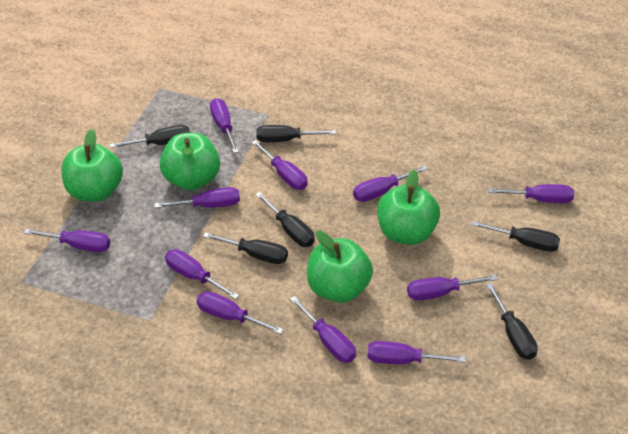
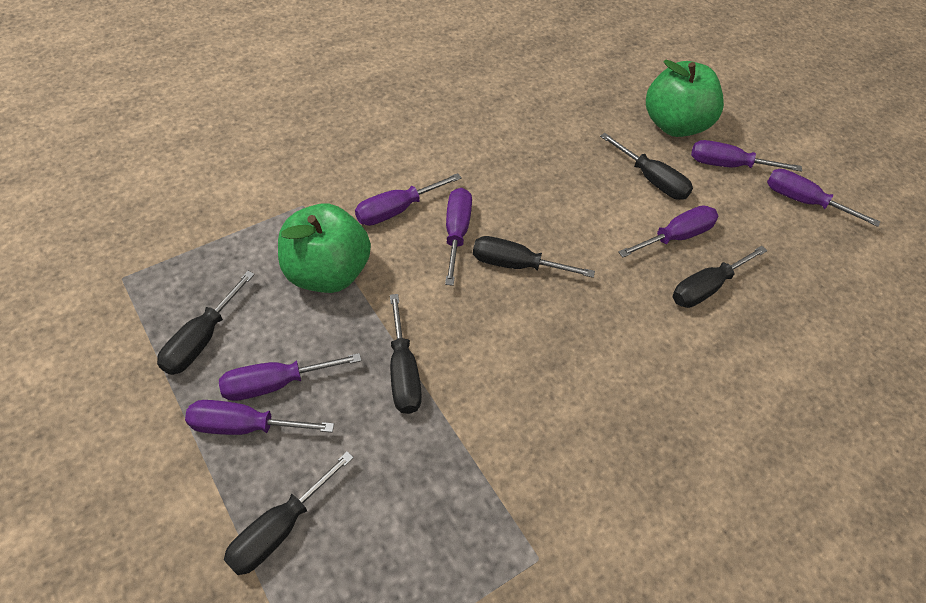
green apple: [62,129,123,202] [160,133,220,191] [307,231,373,303] [377,170,440,245] = 4 -> [278,203,371,293] [646,60,724,137] = 2
purple screwdriver: [24,229,110,252] [154,187,240,208] [165,249,239,299] [197,291,283,334] [210,98,239,153] [251,140,308,190] [290,296,356,363] [353,166,428,202] [367,341,466,364] [407,275,498,301] [488,184,574,203] = 11 -> [185,400,334,435] [219,353,362,401] [355,173,462,226] [445,188,472,286] [618,205,718,257] [691,140,802,172] [767,169,880,227] = 7

